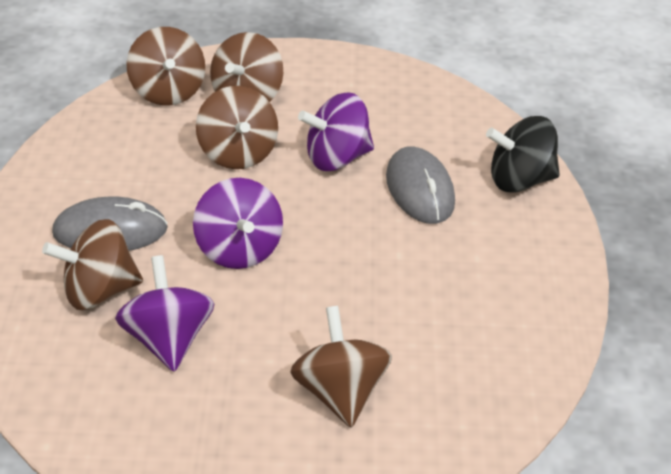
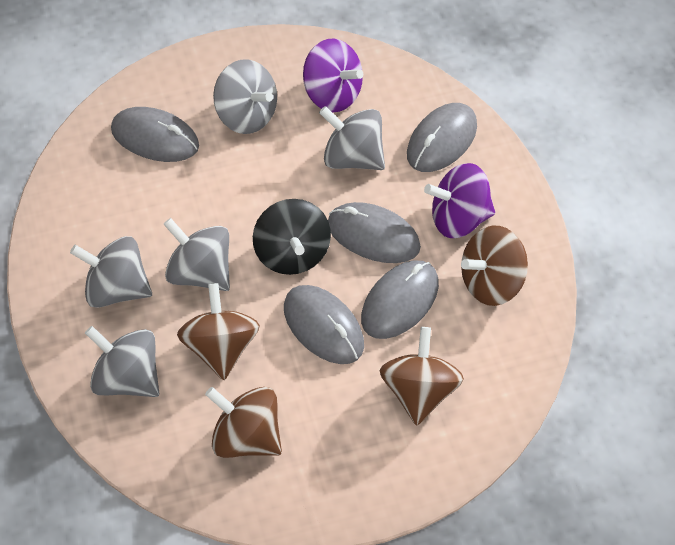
brown spinning top: [42,219,143,310] [127,27,205,106] [196,86,278,169] [210,32,283,102] [290,306,392,427] = 5 -> [177,283,260,380] [205,387,282,458] [379,327,464,426] [461,226,528,306] = 4
grey mouse: [52,196,168,251] [386,147,455,224] = 2 -> [111,107,199,162] [284,285,364,364] [328,202,421,263] [361,260,439,339] [407,103,477,172] = 5
grey spinning top: none = 0 -> [70,236,152,308] [85,326,159,397] [164,218,230,291] [213,59,277,134] [319,106,385,170] = 5
purple spinning top: [115,255,214,372] [193,178,283,269] [298,92,374,171] = 3 -> [303,38,363,112] [424,163,495,238] = 2

